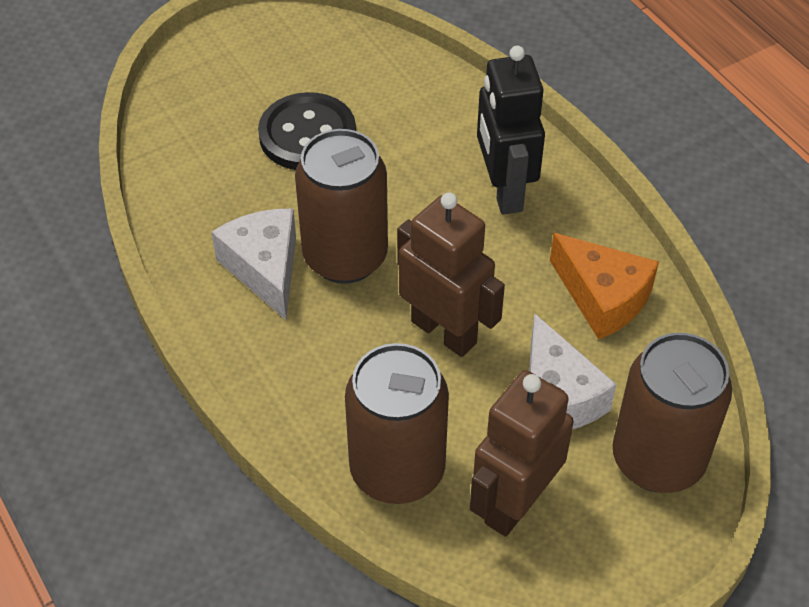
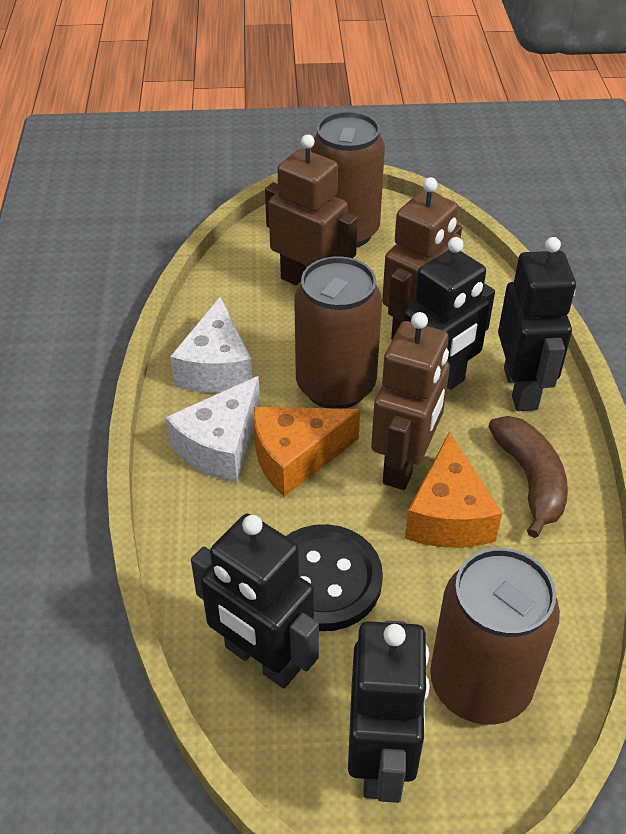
black robot: [477,46,545,215] = 1 -> [191,514,319,689] [348,621,430,803] [403,237,495,390] [498,237,576,411] = 4
brown banana: none = 0 -> [488,416,568,538] = 1
brown robot: [397,192,505,357] [470,370,574,537] = 2 -> [265,134,358,285] [371,312,450,490] [382,177,462,339] = 3
orange cheese: [550,233,659,340] = 1 -> [253,407,360,497] [405,431,502,548] = 2

